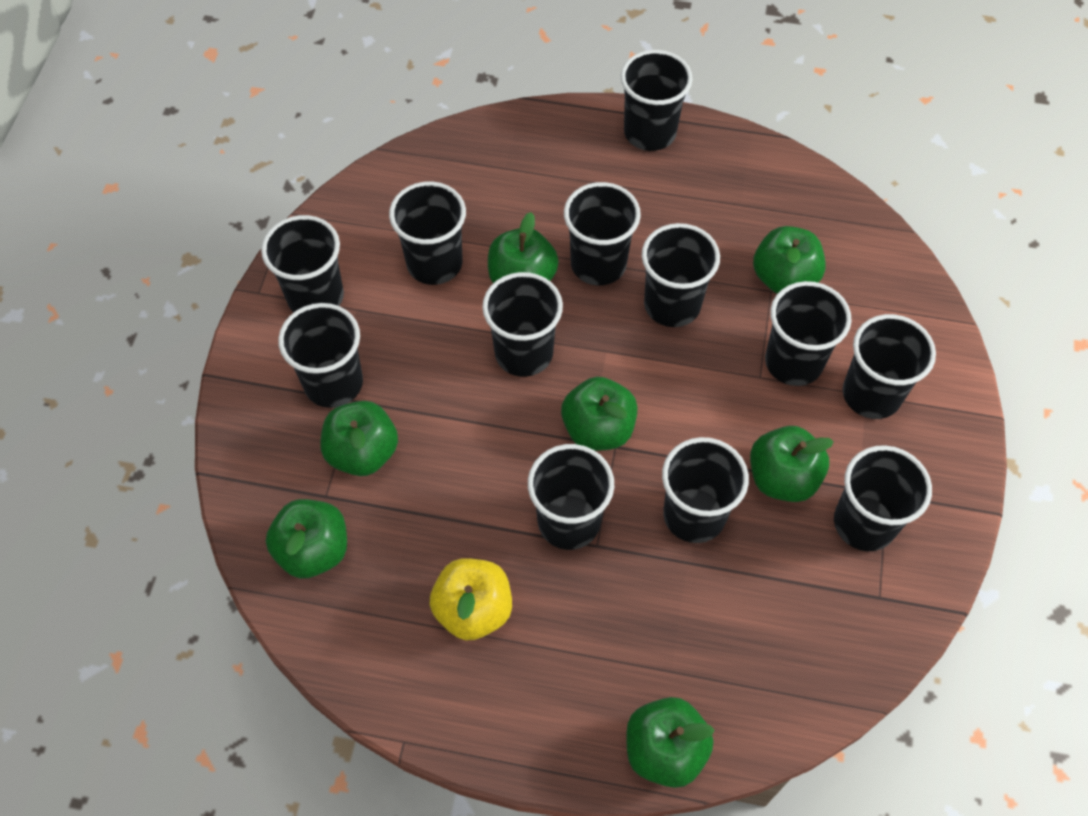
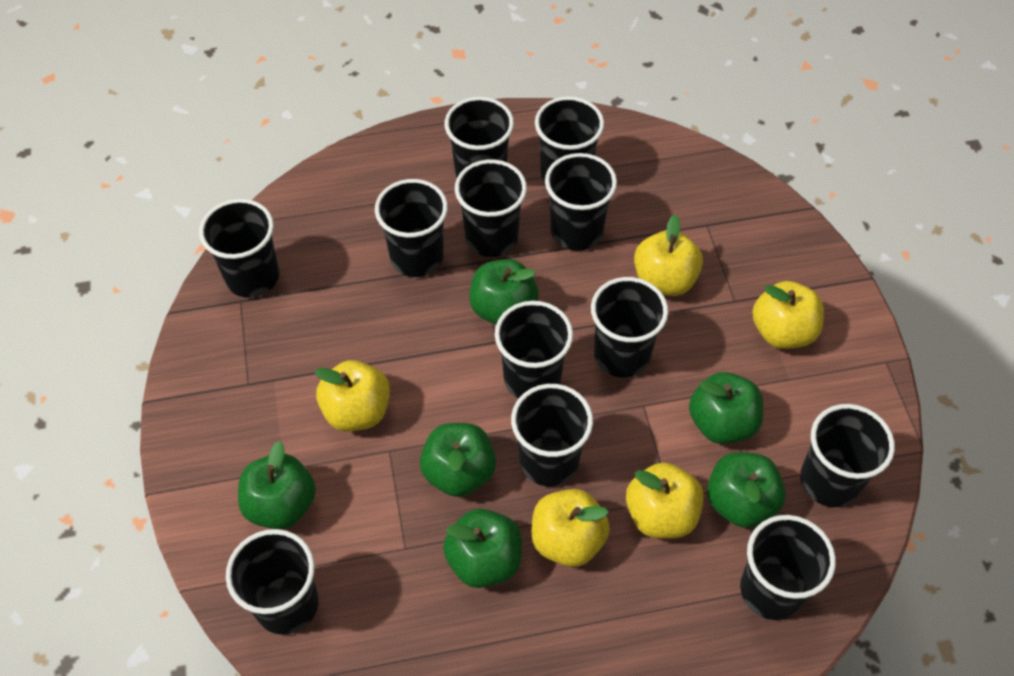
green apple: [266,499,347,578] [320,401,398,476] [488,212,559,283] [561,377,638,451] [626,697,715,788] [750,426,834,502] [753,226,825,294] = 7 -> [238,441,316,529] [420,423,496,497] [443,509,522,588] [469,259,539,324] [689,372,763,444] [707,452,786,528] = 6
yellow apple: [430,558,512,640] = 1 -> [315,360,390,432] [531,489,610,567] [626,462,704,538] [634,215,703,296] [752,281,824,349] = 5

